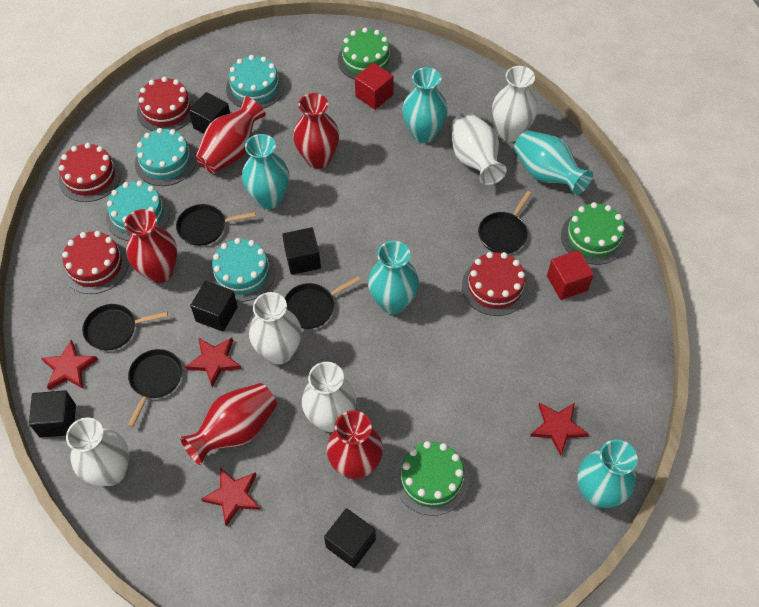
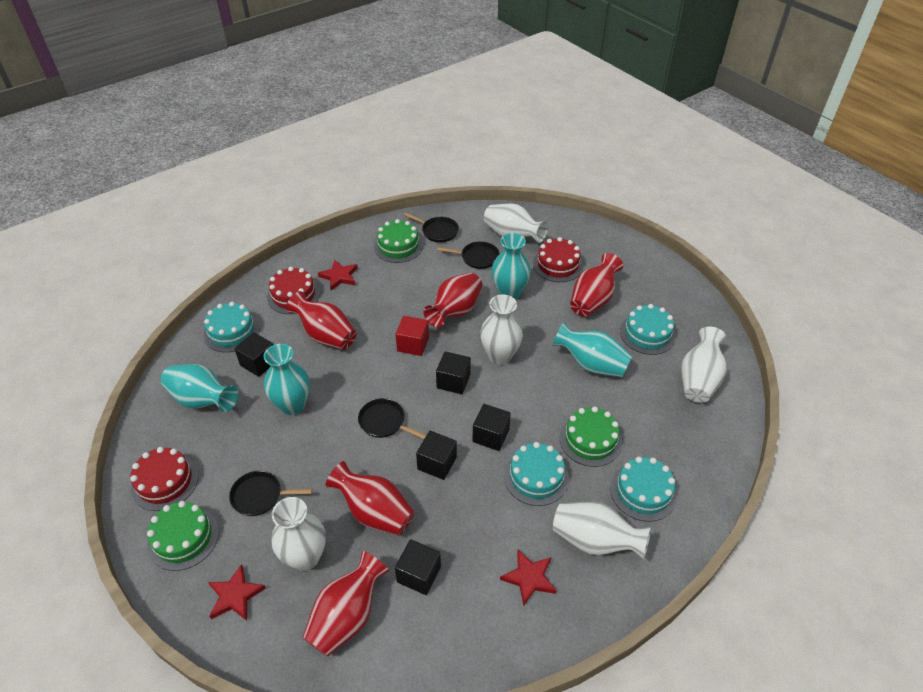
black pan: [83,304,168,351] [128,349,182,427] [176,204,256,246] [284,276,361,329] [478,191,532,254] = 5 -> [229,471,312,516] [358,398,426,439] [404,213,459,243] [438,241,500,269] = 4
red cake: [59,143,121,202] [62,231,129,294] [137,77,195,131] [462,252,529,316] = 4 -> [130,447,199,511] [267,267,320,314] [533,237,583,282] = 3
red cube: [355,63,394,110] [547,250,594,300] = 2 -> [395,316,429,356] = 1
red star: [41,340,98,390] [185,338,241,387] [201,468,260,527] [530,402,589,456] = 4 -> [208,564,266,621] [318,259,358,290] [500,550,556,606] = 3
turquoise vase: [242,134,289,209] [368,241,419,314] [402,67,448,143] [514,130,593,196] [577,440,638,508] = 5 -> [161,364,239,412] [264,344,310,415] [491,233,531,300] [552,322,632,377] = 4

